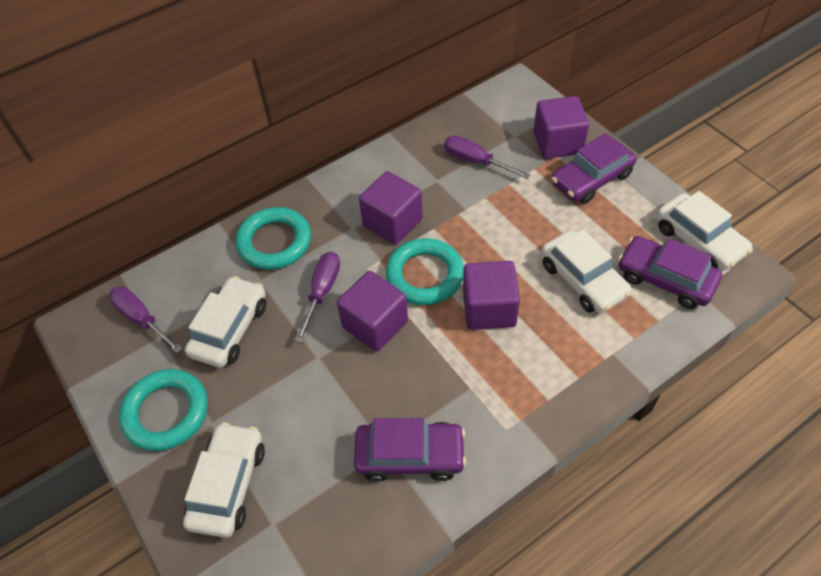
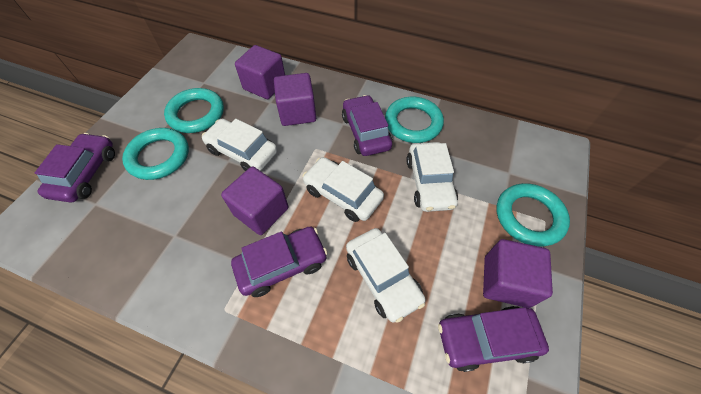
purple car: [354,418,466,482] [551,133,637,204] [618,236,722,309] = 3 -> [35,133,115,203] [231,226,328,297] [342,95,392,156] [438,306,549,372] = 4
purple screwdriver: [109,286,183,354] [295,252,340,343] [444,136,530,179] = 3 -> none = 0
turquoise ring: [119,369,208,451] [236,207,311,270] [386,238,464,305] = 3 -> [122,128,189,180] [164,88,224,133] [385,97,444,143] [497,183,570,247] = 4

